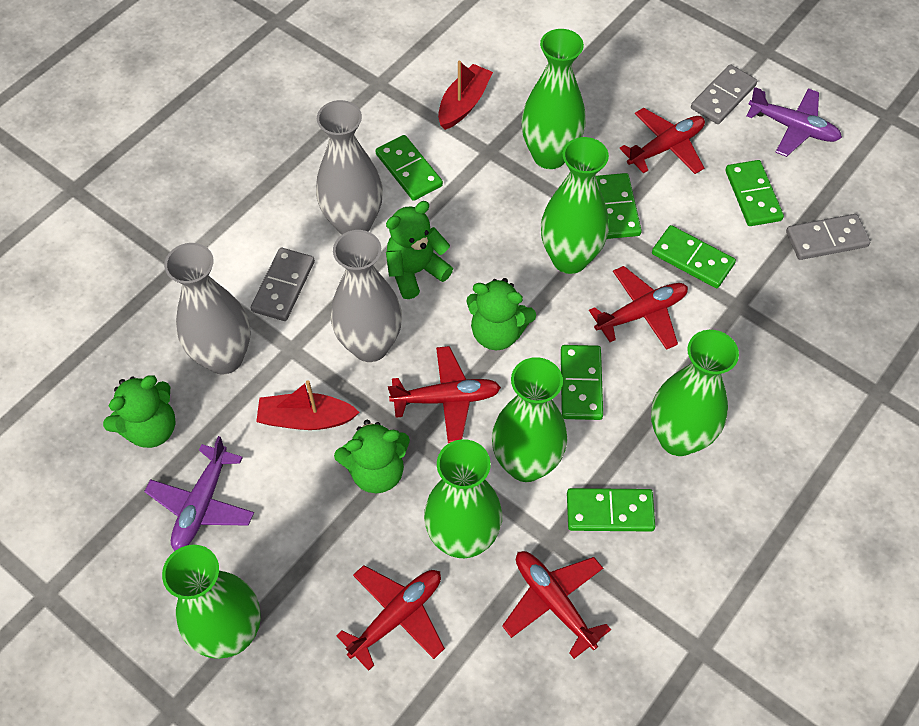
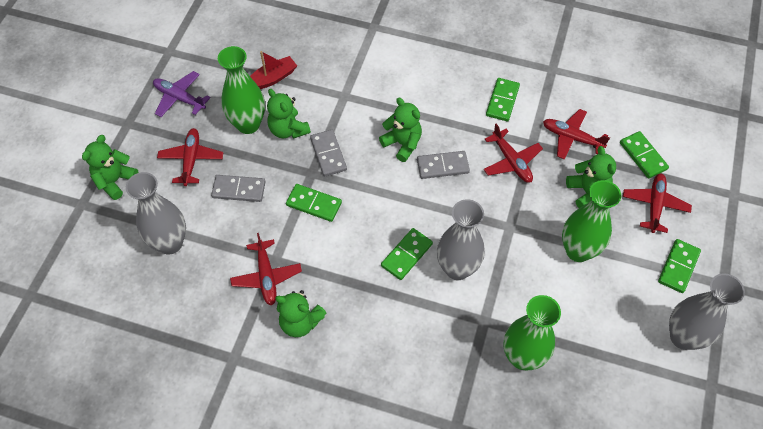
green domino: [376,135,443,201] [561,345,603,420] [567,488,655,532] [596,173,642,239] [652,225,736,288] [725,160,784,226] = 6 -> [286,184,342,222] [381,228,433,280] [486,78,520,121] [620,131,669,179] [658,239,701,293] = 5
green teddy bear: [103,375,176,448] [334,420,410,493] [386,201,453,299] [466,278,536,350] = 4 -> [82,135,138,200] [267,89,311,139] [275,290,326,337] [379,98,422,162] [566,146,616,208] = 5
green vase: [162,545,261,659] [424,439,502,558] [492,357,567,482] [521,29,586,169] [541,137,609,274] [651,330,739,456] = 6 -> [218,46,265,134] [503,295,561,370] [562,180,621,262] = 3
purple plane: [144,436,254,551] [746,87,842,157] = 2 -> [153,71,211,117] = 1
red boat: [256,380,360,430] [438,61,493,130] = 2 -> [250,51,297,89] = 1

